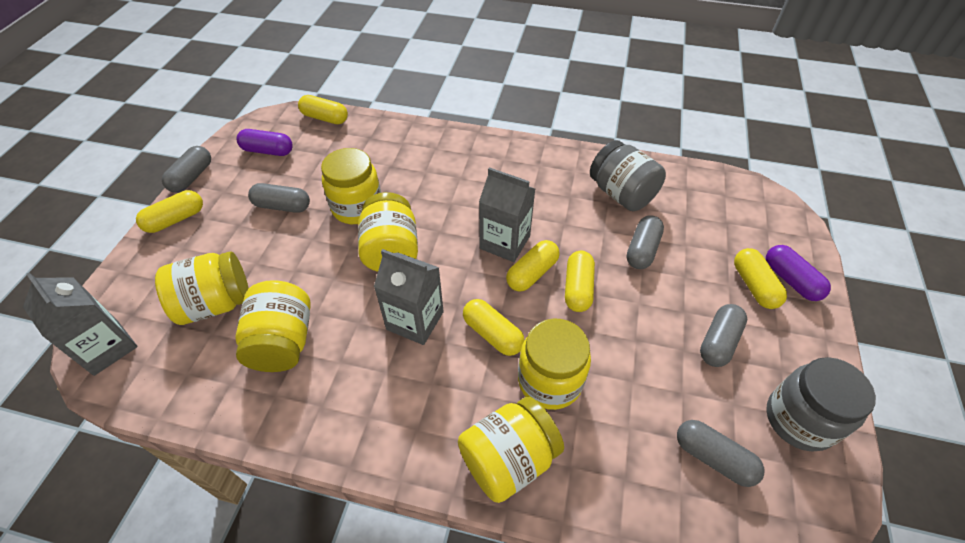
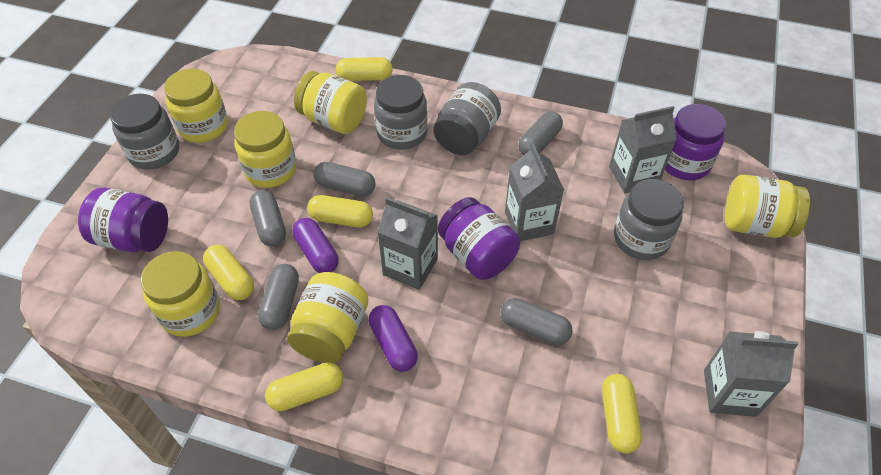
grey carton: [23,272,138,376] [374,249,444,345] [479,167,535,262] = 3 -> [377,197,438,290] [505,144,564,241] [609,106,677,193] [704,331,799,417] = 4
grey jar: [590,140,666,211] [766,357,876,452] = 2 -> [110,94,179,170] [374,75,428,150] [434,82,501,155] [614,179,684,260] = 4
purple jar: none = 0 -> [78,187,168,252] [438,197,520,280] [665,104,726,180] = 3
yellow capsule: [136,190,203,233] [298,95,348,124] [463,299,524,356] [506,240,560,291] [565,251,595,312] [734,248,787,309] = 6 -> [203,245,254,300] [265,362,343,411] [307,195,373,228] [336,57,393,81] [602,374,642,454] = 5

